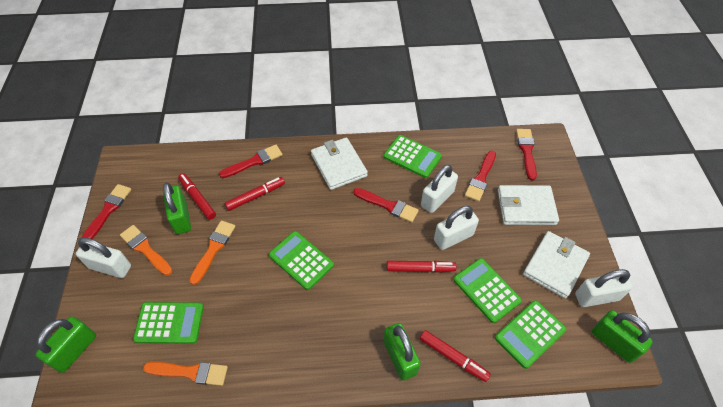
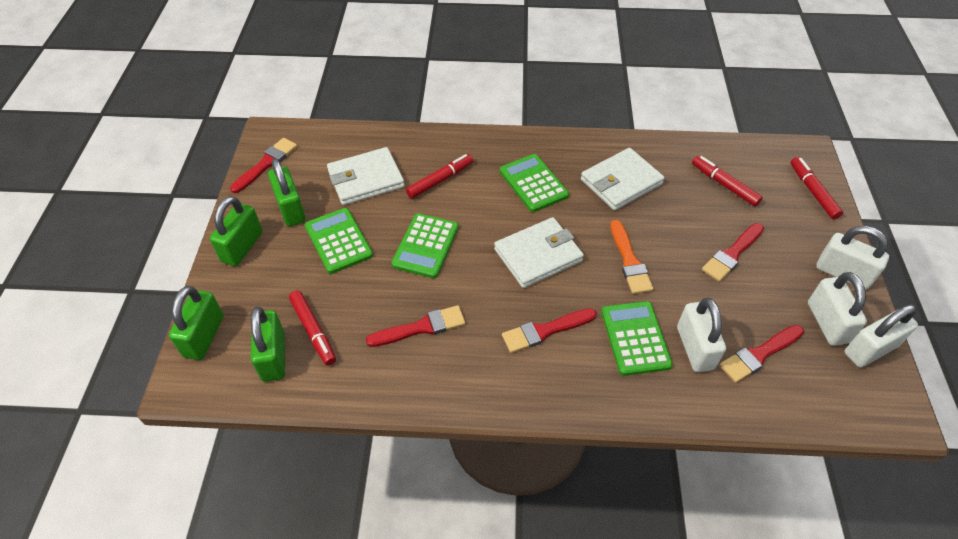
green calculator: [133,302,204,344] [269,231,334,290] [384,135,442,178] [453,258,522,323] [495,300,566,369] = 5 -> [305,208,373,274] [391,213,458,278] [500,154,569,212] [601,301,673,376] = 4
orange brush: [120,225,172,276] [143,362,228,386] [189,221,235,285] = 3 -> [610,220,653,294] = 1

